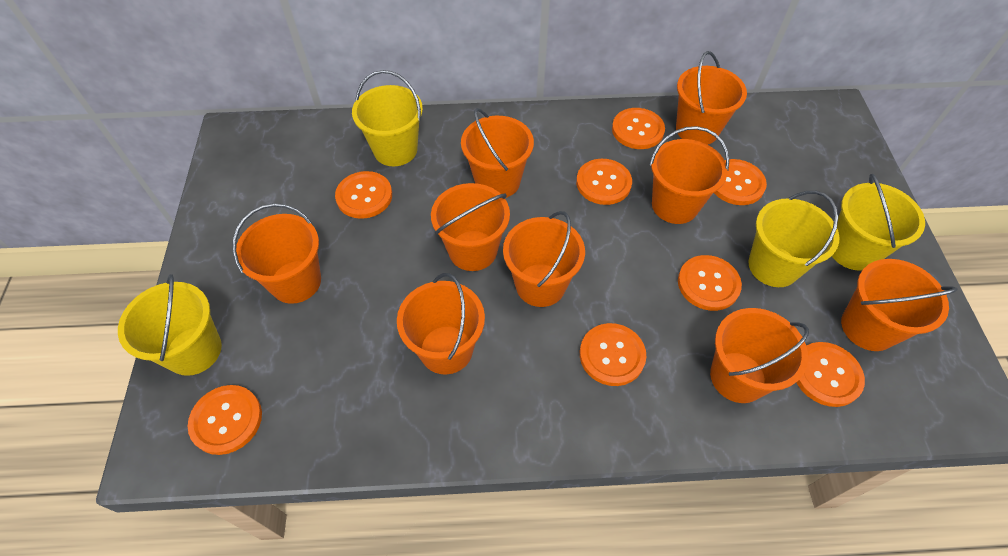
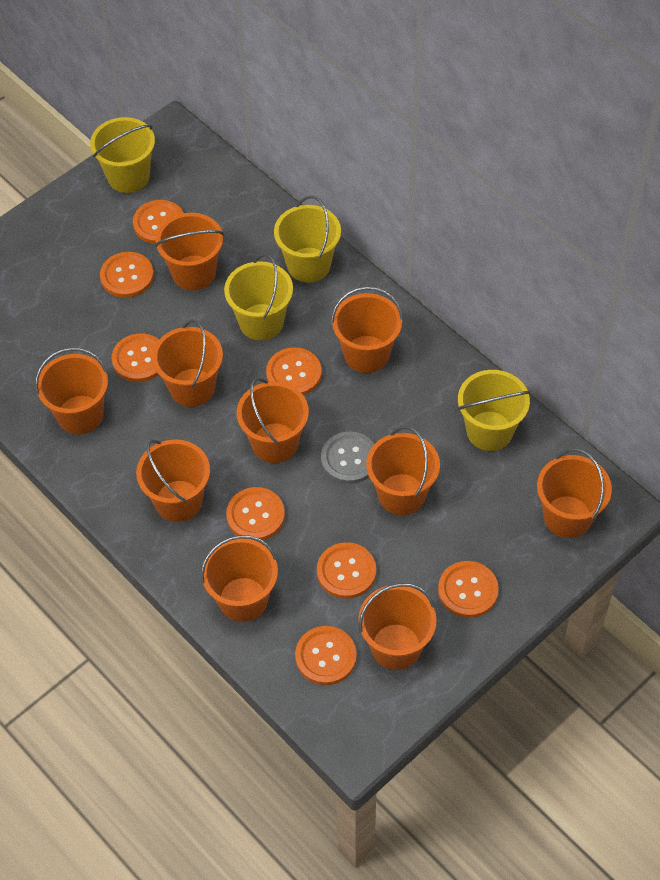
grey button: none = 0 -> [321,432,374,484] = 1
orange bucket: [232,203,321,304] [397,273,485,374] [431,183,510,271] [461,108,534,198] [503,211,585,307] [650,126,729,224] [676,51,747,145] [710,308,809,403] [841,259,958,351] = 9 -> [35,348,108,434] [136,439,210,522] [152,319,223,407] [155,213,224,290] [201,535,278,622] [237,377,309,463] [331,286,403,373] [358,583,437,670] [366,426,440,515] [537,448,612,538] = 10

